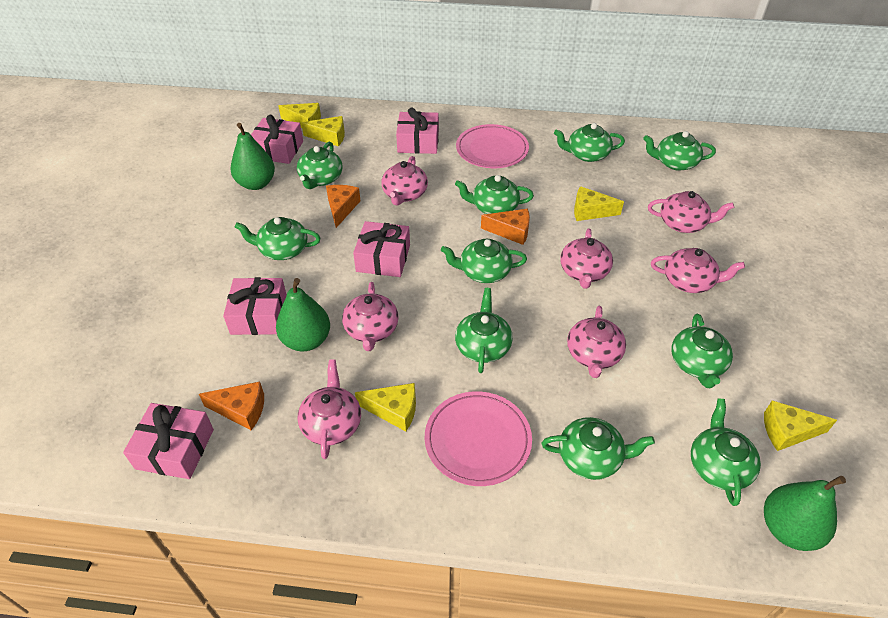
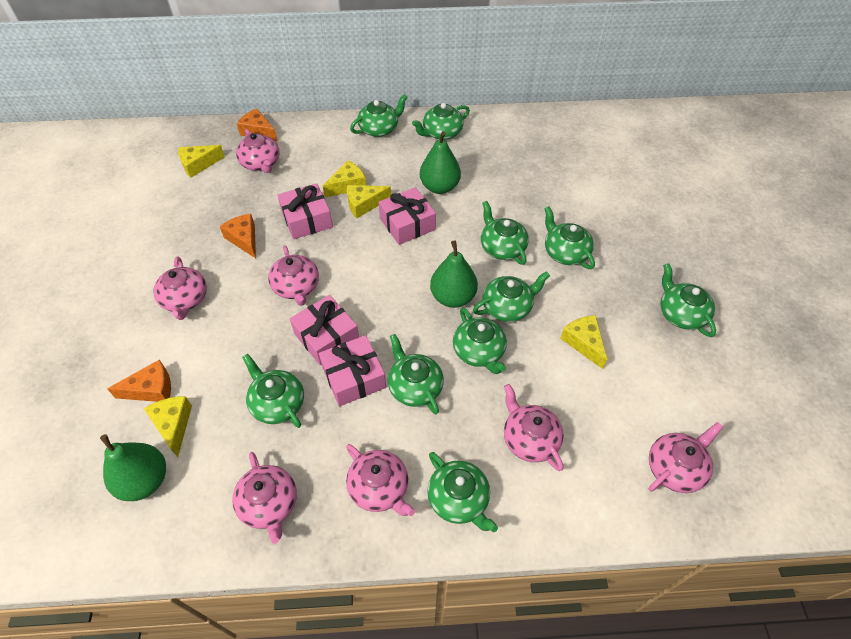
pink gift: [123,403,214,479] [223,277,287,335] [251,115,303,164] [353,221,410,277] [396,107,439,154] = 5 -> [277,183,333,239] [290,295,359,365] [319,335,386,406] [379,187,436,245] = 4
pink plate: [425,391,532,486] [456,124,529,168] = 2 -> none = 0

